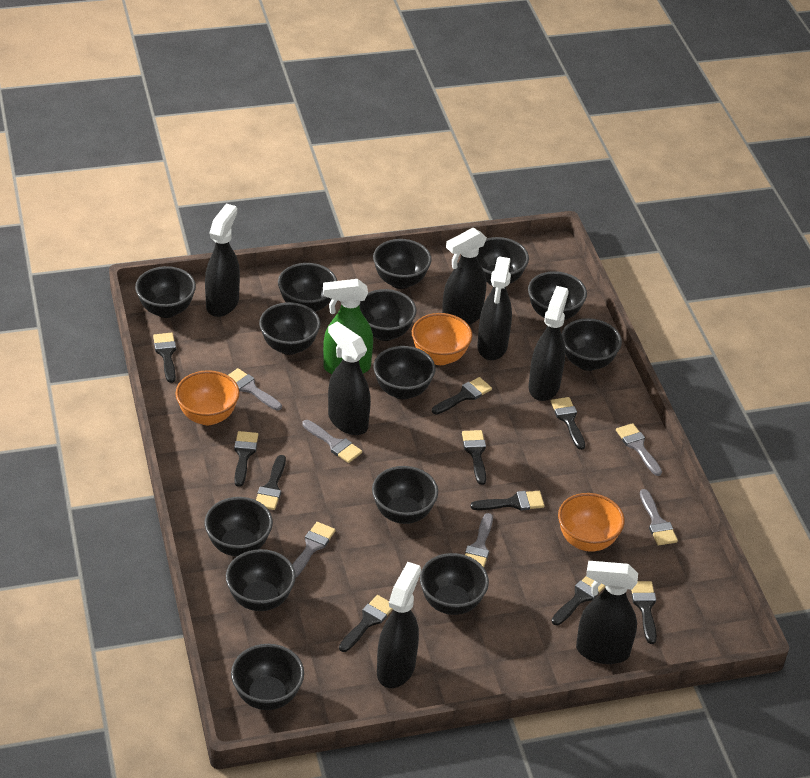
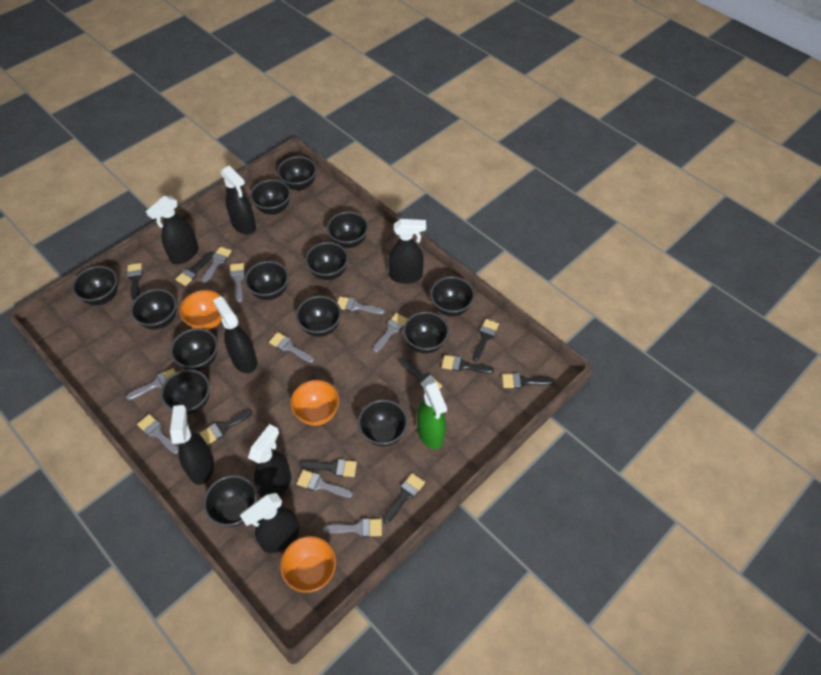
black brush: [153,333,176,383] [234,431,258,487] [256,455,286,510] [339,595,393,652] [432,377,492,415] [462,430,486,485] [470,491,544,511] [550,397,585,450] [552,576,605,625] [631,581,657,644] = 10 -> [127,263,142,301] [175,251,214,286] [200,409,253,445] [300,459,357,477] [383,473,425,523] [399,358,442,389] [442,355,494,373] [473,319,499,361] [502,373,555,388] = 9
grey brush: [228,368,282,411] [292,522,336,577] [302,420,362,463] [465,513,493,567] [616,423,662,476] [640,489,678,546] = 6 -> [126,368,176,400] [137,414,179,454] [201,247,232,284] [230,263,245,302] [269,332,314,363] [297,470,353,498] [323,518,382,537] [337,296,385,314] [373,313,407,353] = 9

